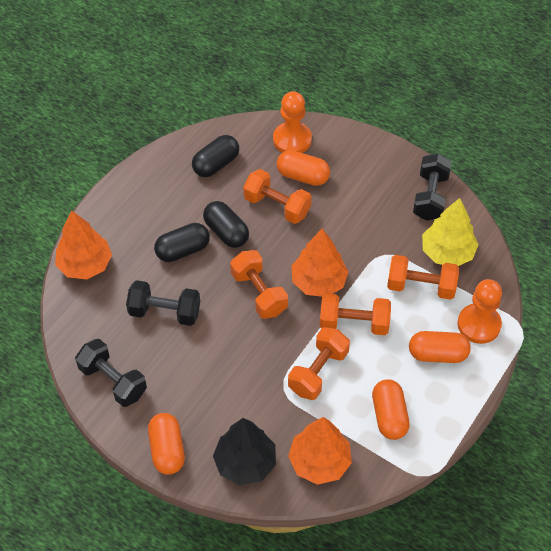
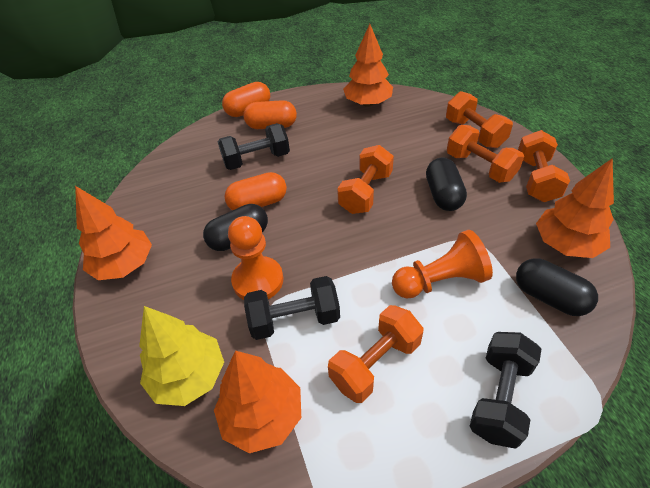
black tree: [213,418,276,485] = 1 -> none = 0
orange capsule: [148,413,185,475] [277,150,330,186] [372,379,410,440] [409,331,471,363] = 4 -> [222,82,270,117] [224,172,287,210] [243,100,297,129] = 3
orange tree: [55,211,112,279] [288,417,352,485] [291,229,349,297] = 3 -> [75,186,152,280] [214,350,301,453] [343,24,393,107] [536,158,614,258] = 4

